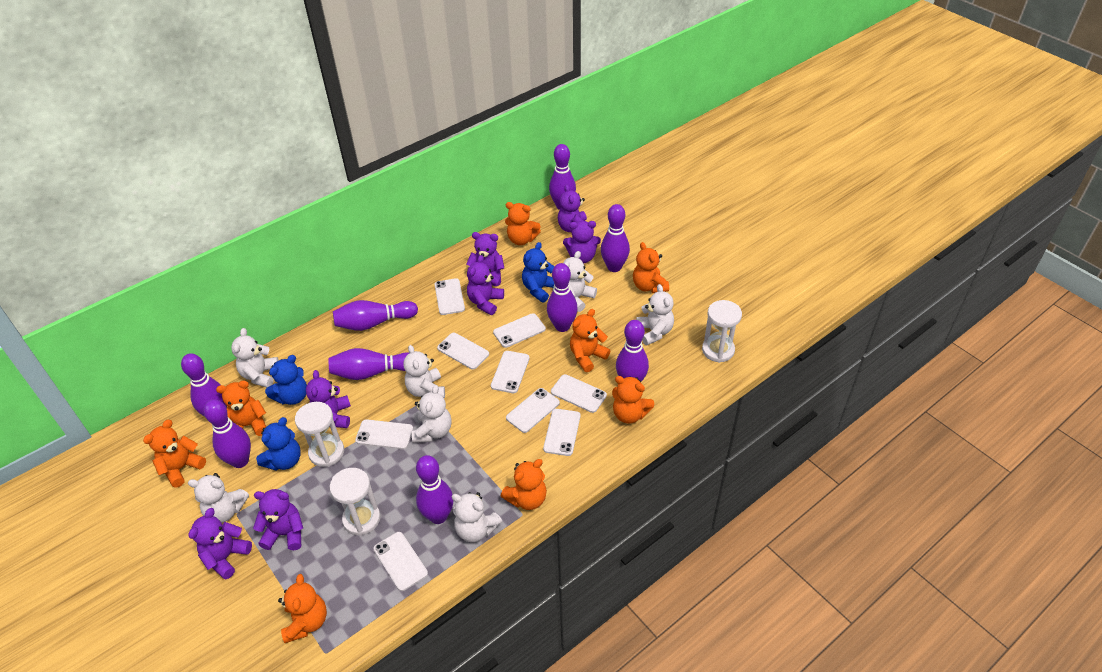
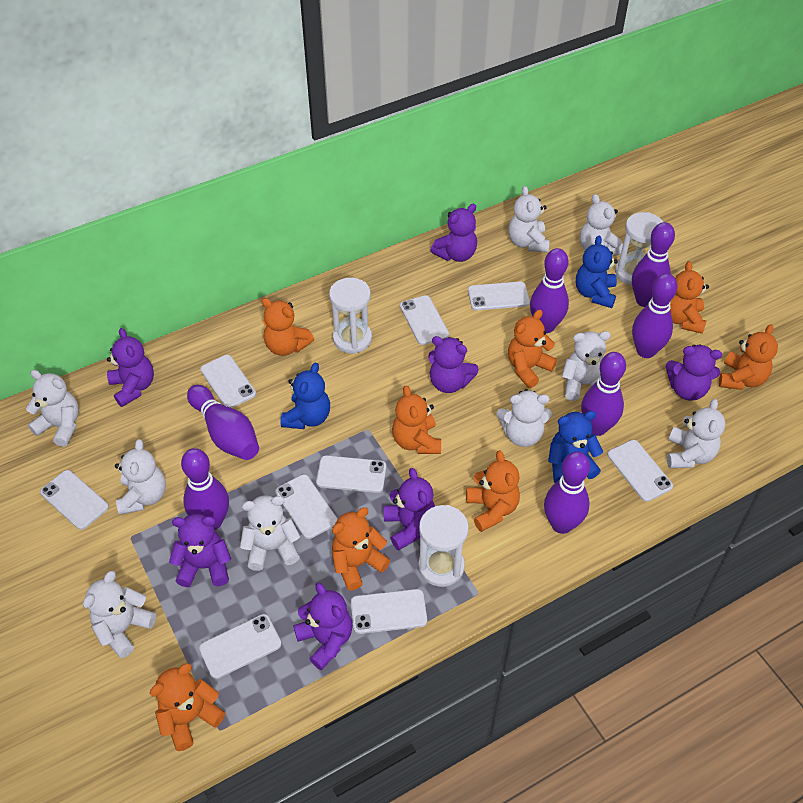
purple bowling pin: [181,353,227,417] [204,399,251,468] [329,348,409,380] [333,300,418,331] [416,455,453,524] [547,263,578,332] [549,144,576,210] [601,204,630,272] [616,320,649,382] = 9 -> [181,448,229,530] [187,385,259,460] [530,248,569,333] [544,452,590,534] [581,352,626,436] [632,222,675,307] [632,273,677,358] = 7
white teddy bear: [188,473,249,523] [231,328,279,387] [404,345,445,398] [412,385,452,443] [452,492,502,542] [563,251,597,312] [636,284,674,345] = 7 -> [26,370,79,447] [83,571,156,658] [115,439,166,515] [240,495,300,571] [496,389,552,447] [508,186,550,252] [562,331,611,401] [580,194,623,256] [667,399,726,468] = 9

